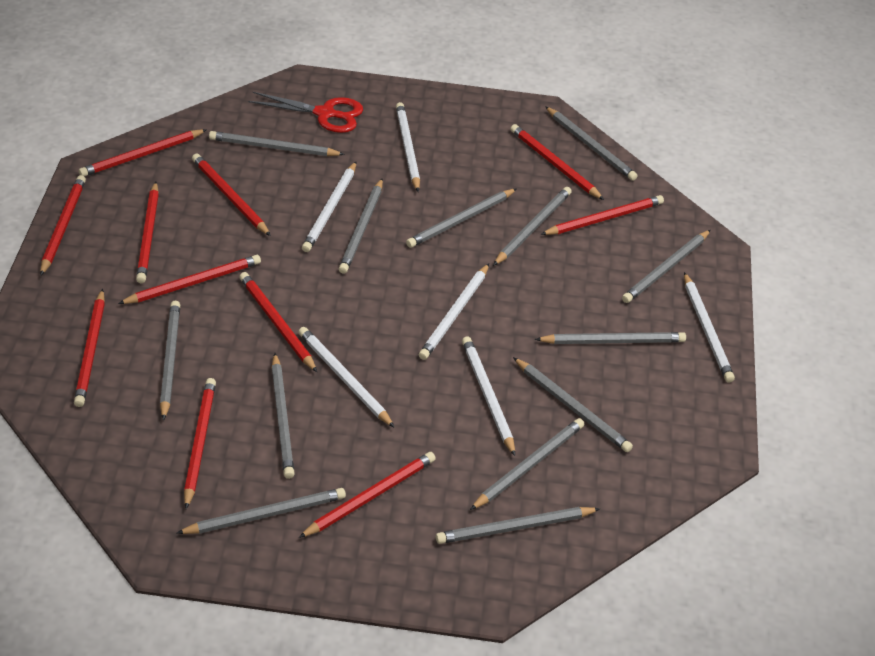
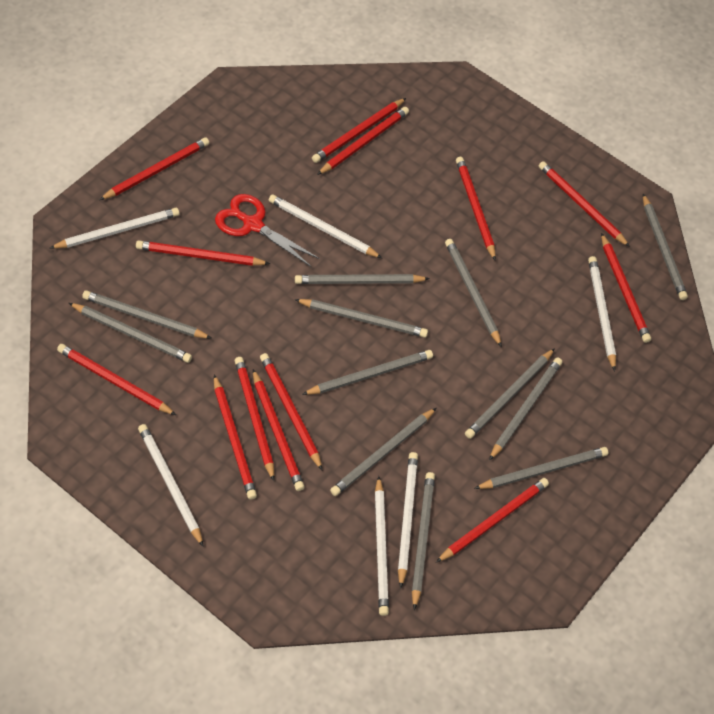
grey pencil: [160,301,180,421] [177,488,346,534] [209,131,345,156] [271,353,295,479] [338,178,383,274] [406,188,517,248] [436,507,600,544] [470,418,584,510] [493,187,572,266] [513,357,633,452] [535,332,686,344] [545,106,638,181] [622,230,711,303] = 13 -> [69,303,192,363] [82,290,212,339] [294,299,428,338] [295,274,430,284] [302,350,433,395] [330,408,436,496] [412,472,435,610] [445,239,502,347] [465,348,555,439] [474,447,608,489] [489,358,562,461] [643,194,688,300] = 12
red pencil: [40,175,86,276] [74,289,105,407] [79,129,207,176] [118,255,261,304] [136,182,159,283] [184,378,216,509] [192,154,271,236] [239,272,317,372] [299,452,436,538] [510,124,604,200] [540,195,664,235] = 11 -> [57,344,176,415] [99,137,209,200] [136,240,270,266] [214,375,257,500] [235,357,274,481] [253,369,305,491] [260,353,323,471] [312,98,406,163] [317,107,409,175] [436,478,549,562] [456,157,496,261] [539,161,630,247] [601,233,651,343] = 13

